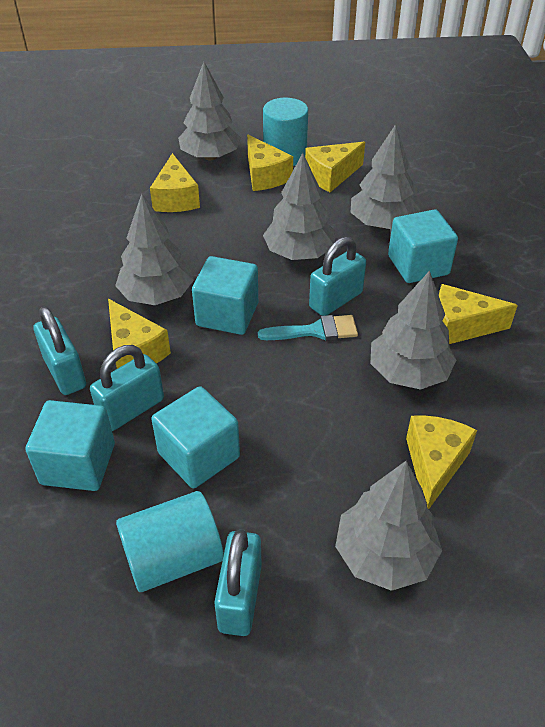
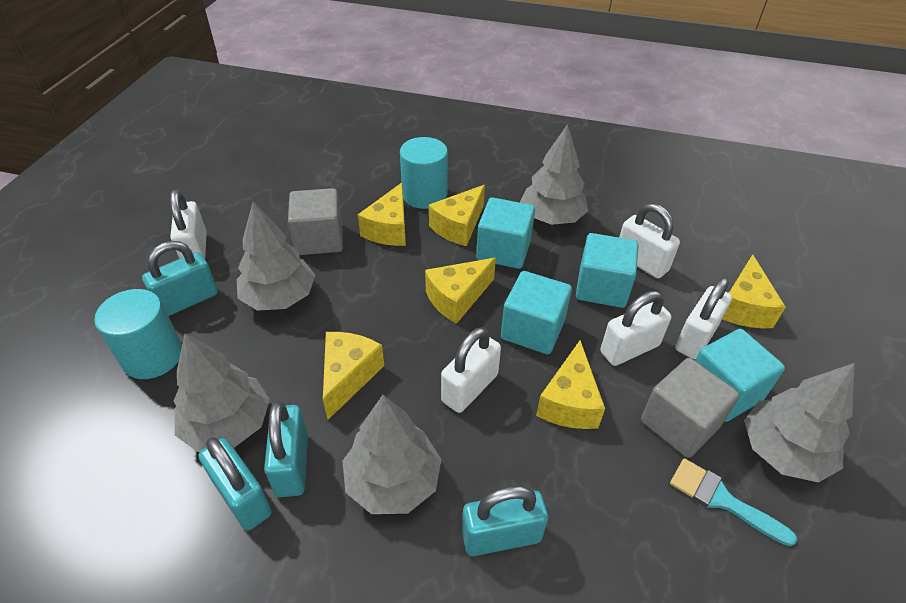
grey cube: none = 0 -> [288,188,343,255] [641,358,740,458] = 2
grey tree: [115,194,194,305] [178,62,241,160] [263,153,335,260] [335,461,442,591] [351,124,420,229] [371,270,456,390] = 6 -> [174,333,270,452] [237,202,315,311] [343,395,442,514] [520,124,588,225] [744,363,855,483] = 5
white padlock: none = 0 -> [170,190,207,259] [441,327,501,413] [600,291,671,366] [619,203,680,278] [675,277,732,359] = 5

